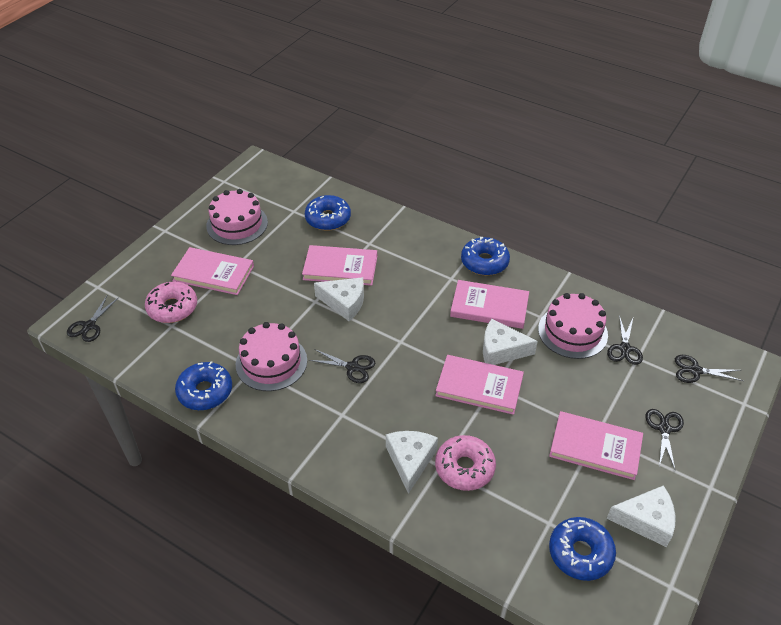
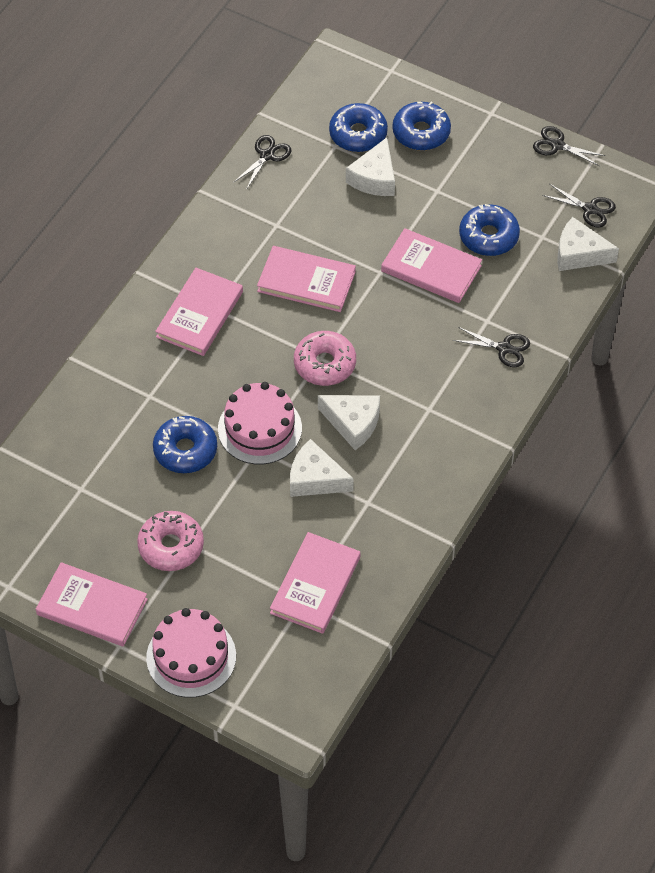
black scissors: [67,296,119,342] [309,349,376,383] [607,315,643,365] [646,409,684,469] [675,355,743,383] = 5 -> [233,135,291,190] [453,327,530,367] [533,126,605,166] [542,184,616,228] = 4
pink cake: [206,189,268,245] [236,322,307,391] [538,293,608,359] = 3 -> [146,608,236,698] [218,382,302,464] = 2

